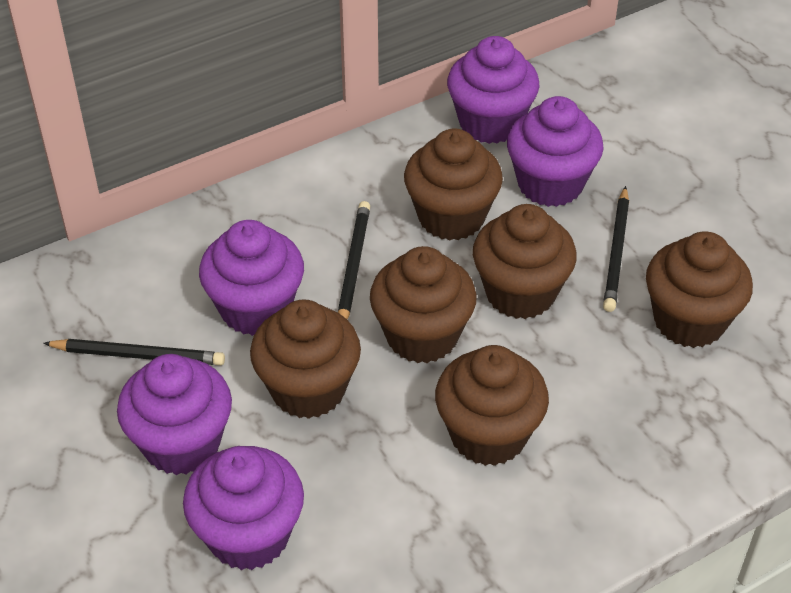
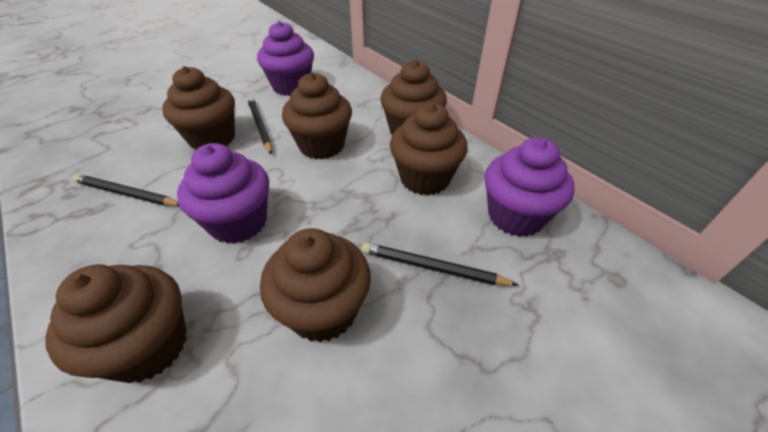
purple cupcake: [117,354,232,475] [183,446,304,570] [199,220,304,336] [447,36,540,144] [507,96,604,207] = 5 -> [177,143,269,244] [257,21,314,96] [484,137,575,237] = 3

